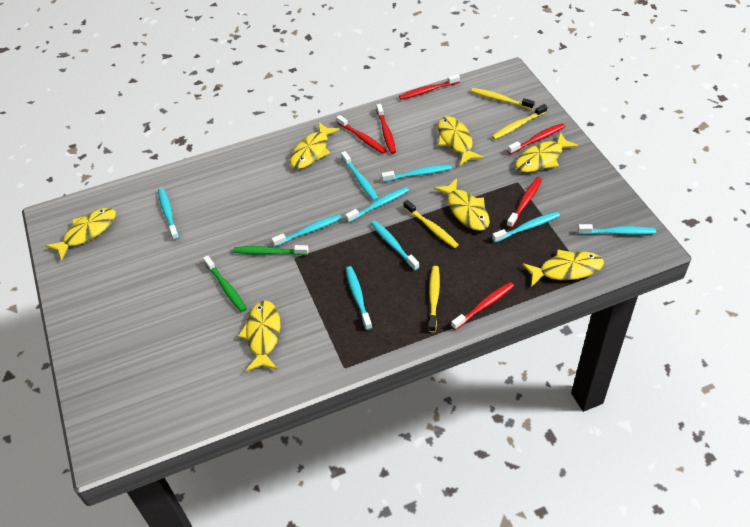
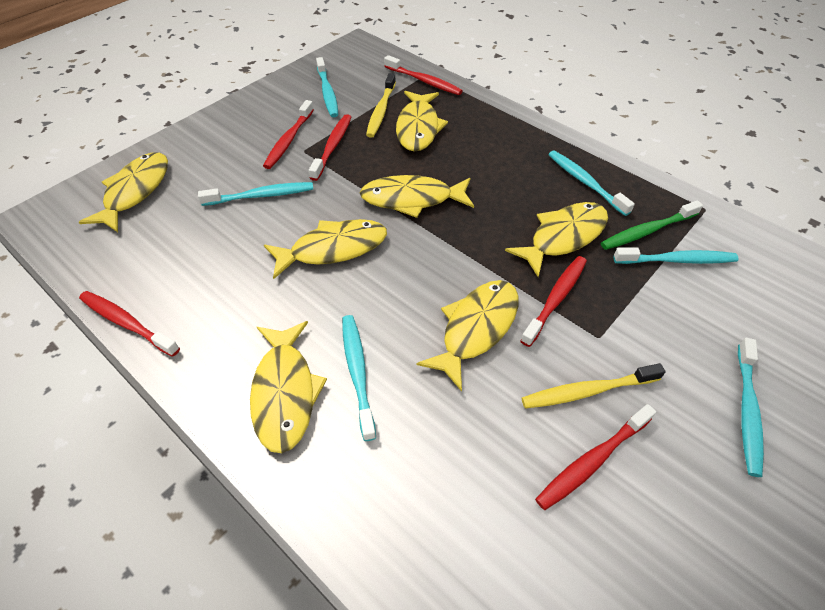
green toothbrush: [203,255,247,312] [233,245,309,255] = 2 -> [601,200,703,250] = 1
turquoise toothbrush: [158,188,179,240] [271,214,342,247] [341,151,379,201] [345,187,409,223] [346,266,372,330] [371,221,419,270] [381,164,452,182] [492,212,560,243] [578,224,656,235] = 9 -> [198,182,313,206] [316,57,338,117] [342,315,376,441] [548,150,635,216] [614,247,738,264] [738,338,764,477] = 6
yellow toothbrush: [403,200,459,248] [429,266,440,332] [471,88,535,110] [492,104,547,140] = 4 -> [366,73,396,138] [522,363,666,409] = 2

